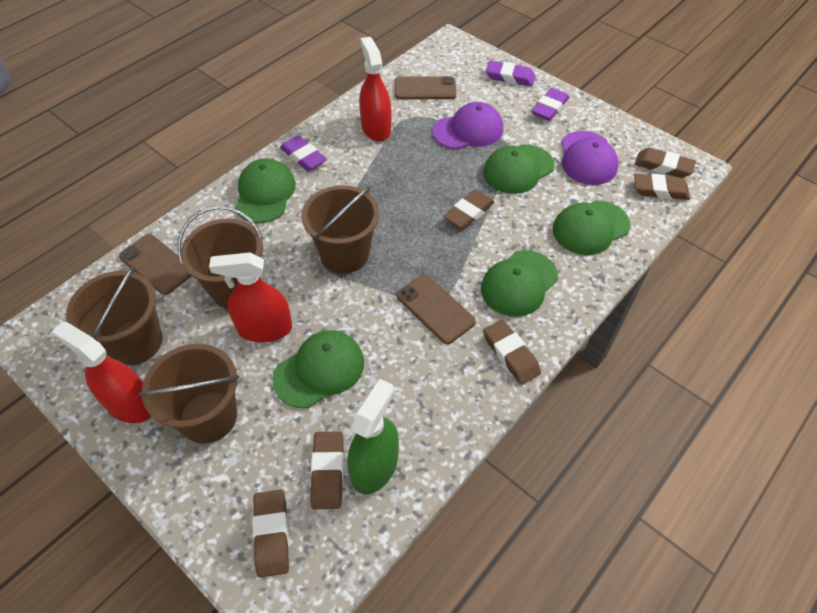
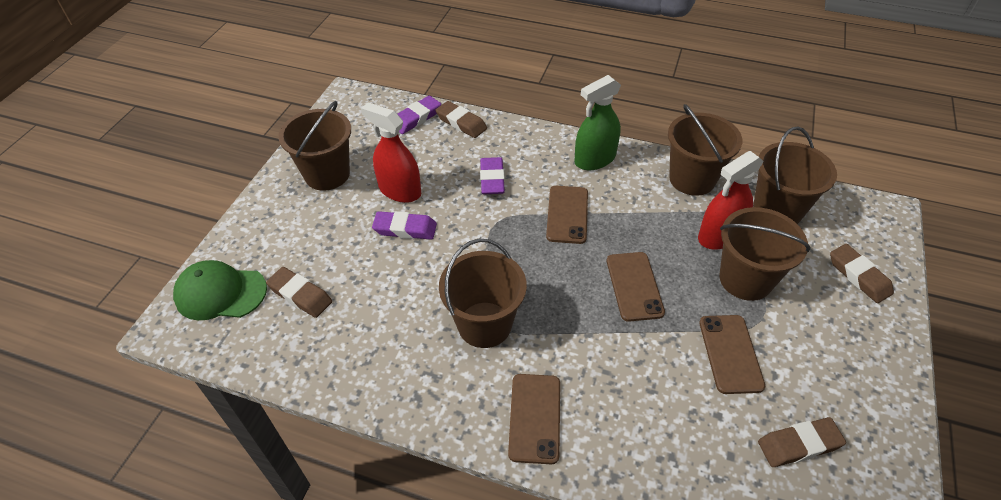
brown bucket: [66,266,162,365] [138,344,239,444] [178,206,263,309] [301,185,379,273] = 4 -> [278,101,351,191] [439,239,527,348] [668,104,742,196] [719,207,811,301] [753,127,837,224] = 5
brown eraser: [252,490,289,578] [310,431,344,509] [444,190,495,229] [483,319,541,385] [634,174,690,200] [635,148,696,178] = 6 -> [266,267,332,318] [436,101,487,138] [758,417,846,467] [830,244,894,303] = 4
brown phone: [119,234,192,295] [395,76,456,99] [397,274,476,344] = 3 -> [508,374,560,464] [546,186,588,244] [607,252,665,322] [699,315,766,394] = 4
green cap: [235,158,296,223] [272,330,364,408] [481,250,558,317] [483,144,554,194] [553,200,631,255] = 5 -> [173,260,267,320] = 1
purple cap: [432,102,503,150] [561,131,619,185] = 2 -> none = 0
red spray bottle: [52,322,151,423] [209,252,292,342] [359,37,391,141] = 3 -> [361,102,421,203] [698,151,764,250] = 2

